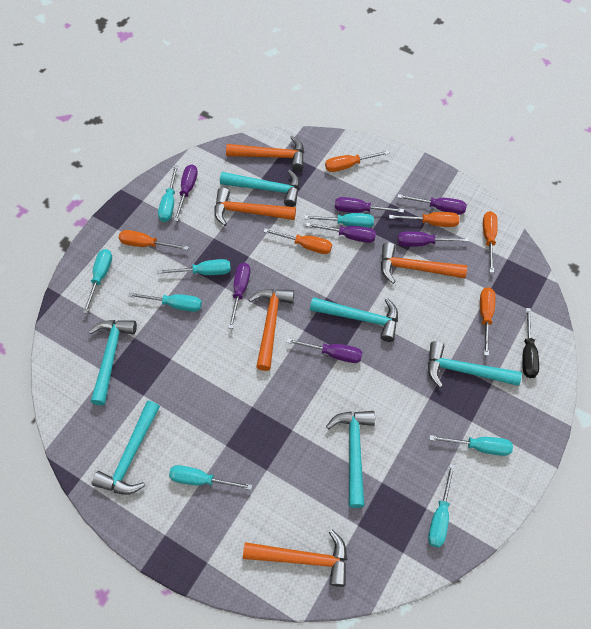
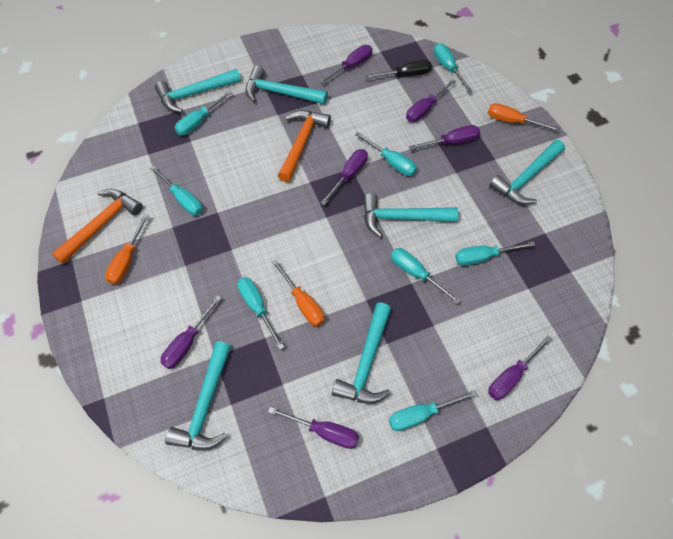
orange hammer: [214,188,296,226] [226,136,304,171] [243,530,347,587] [248,289,294,371] [381,242,467,284] = 5 -> [52,189,143,264] [278,110,331,182] = 2
orange screwdriver: [119,230,189,250] [263,228,332,254] [325,150,390,172] [389,212,460,227] [480,287,495,356] [483,211,498,273] = 6 -> [105,214,149,284] [272,260,325,327] [488,103,560,131] = 3

